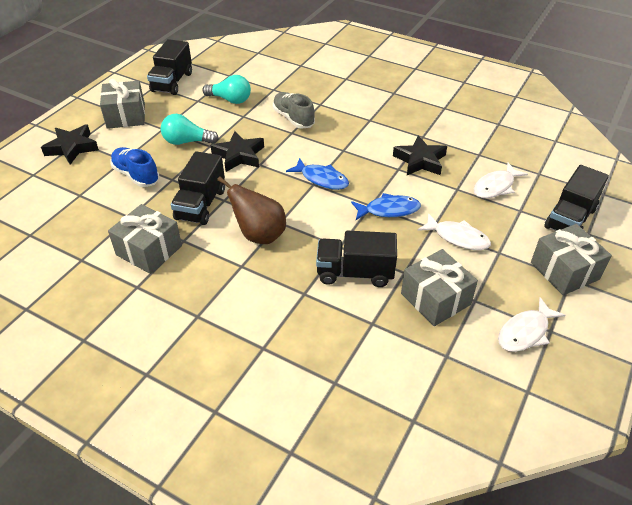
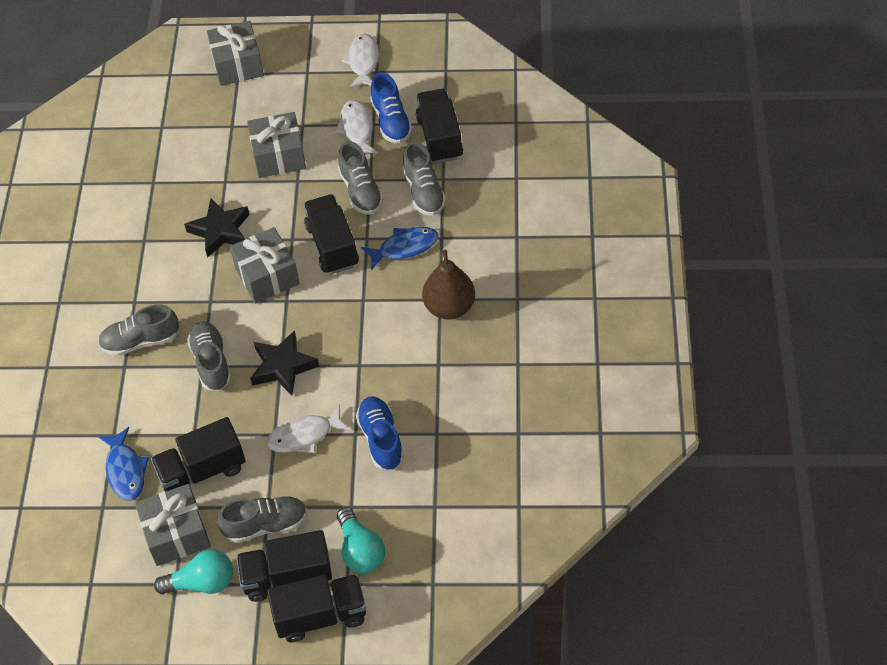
black star: [41,124,99,165] [210,131,264,172] [393,135,447,175] = 3 -> [184,198,250,258] [250,330,319,396] = 2
black truck: [147,39,192,95] [171,151,225,225] [316,231,397,287] [544,165,609,231] = 4 -> [151,417,246,492] [236,530,332,602] [267,574,366,642] [304,194,359,274] [416,89,463,163] = 5
blue shoe: [110,147,159,187] = 1 -> [356,396,404,471] [370,73,413,144] = 2
grey shoe: [273,92,315,129] = 1 -> [98,304,179,356] [187,321,231,391] [217,496,307,543] [338,141,383,215] [402,141,446,216] = 5

